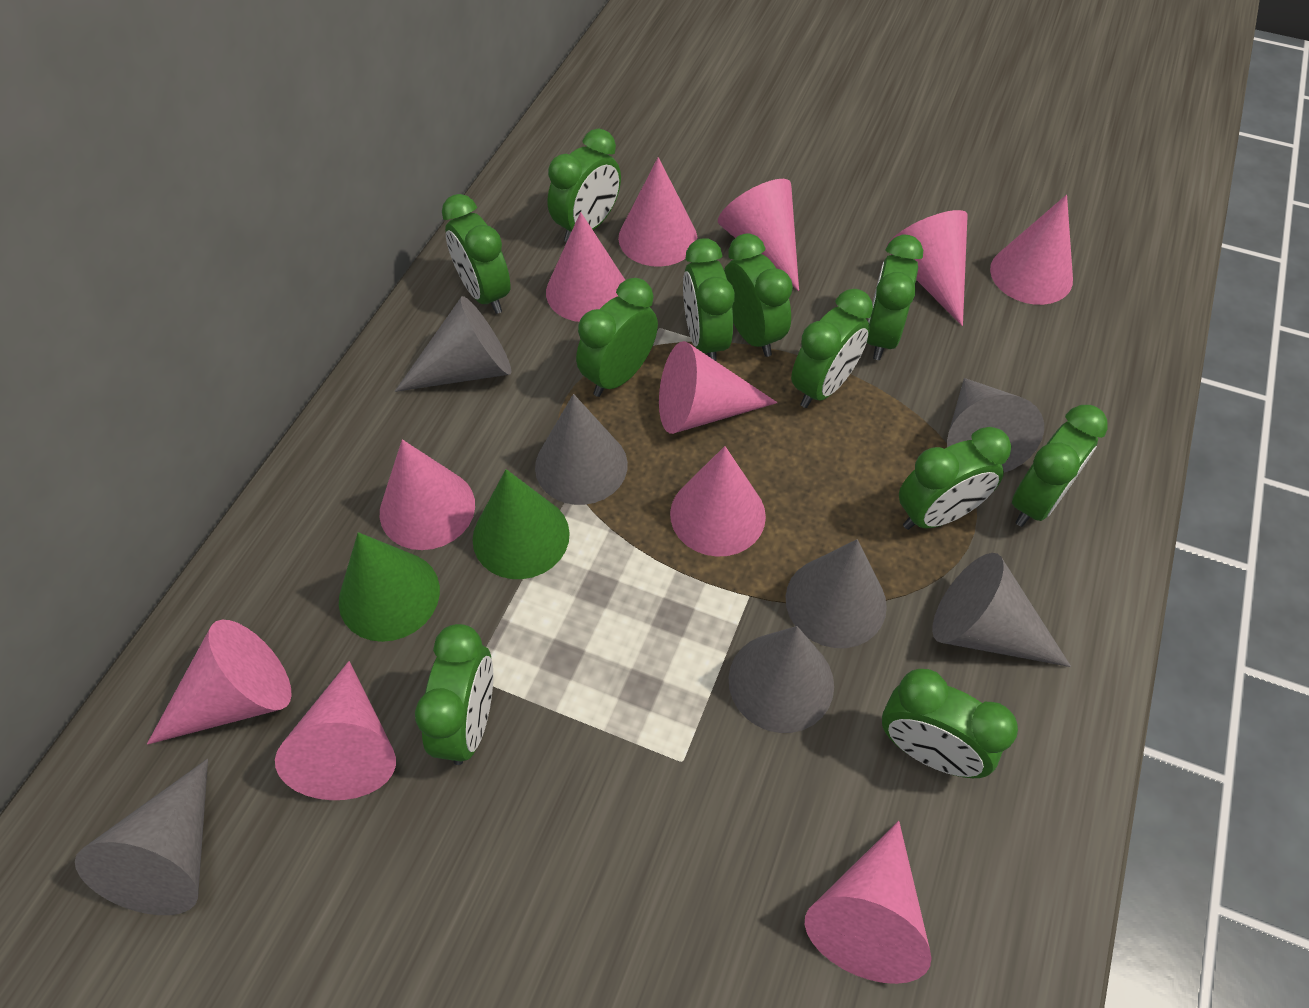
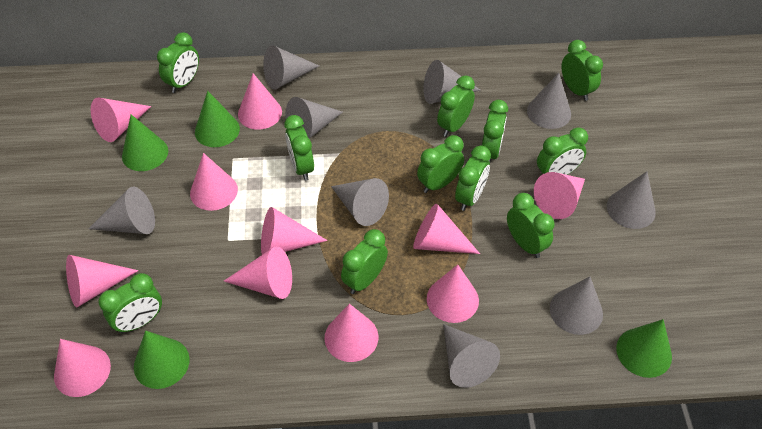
green cone: [339,532,440,642] [472,469,570,579] = 2 -> [122,114,168,171] [134,331,189,389] [195,91,240,147] [616,319,672,378] = 4
grey cone: [75,759,208,915] [395,296,512,392] [535,394,628,505] [729,626,834,733] [785,539,887,648] [932,553,1071,667] [947,378,1044,473] = 7 -> [89,187,155,234] [263,45,319,89] [285,97,343,139] [331,178,389,226] [424,60,480,104] [443,324,500,388] [527,73,571,129] [550,277,603,335] [607,171,656,229] = 9

